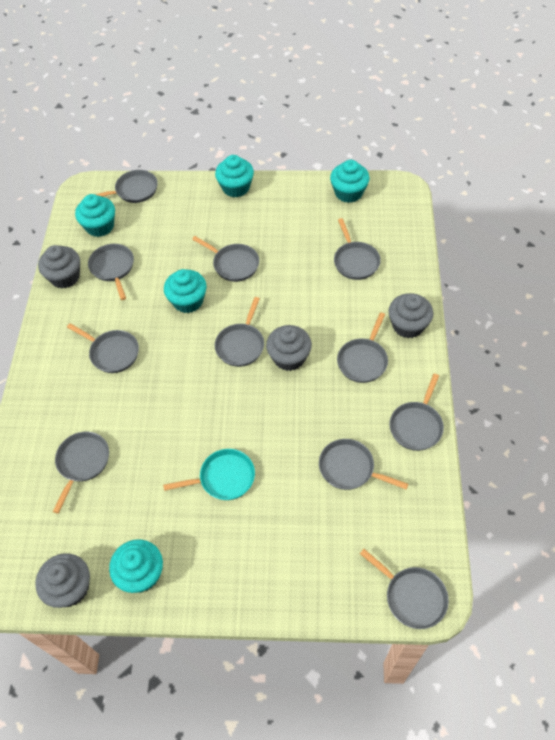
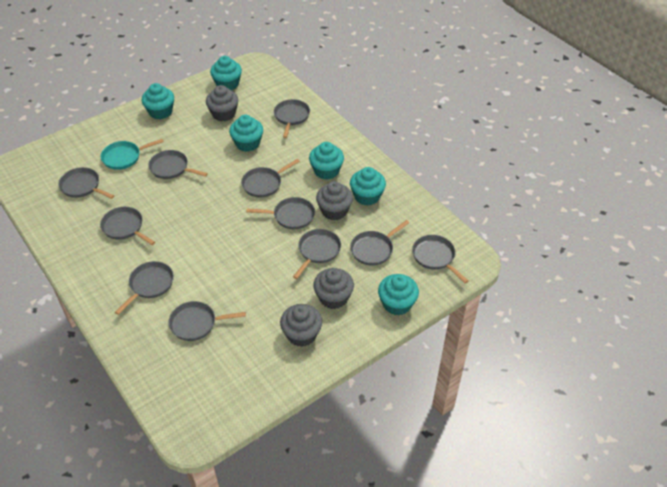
turquoise cupcake: [75,194,115,237] [109,539,163,593] [164,269,207,313] [215,155,254,197] [330,160,370,203] = 5 -> [142,83,174,119] [210,56,242,90] [229,115,263,152] [309,142,344,180] [350,167,386,206] [378,274,419,315] = 6

